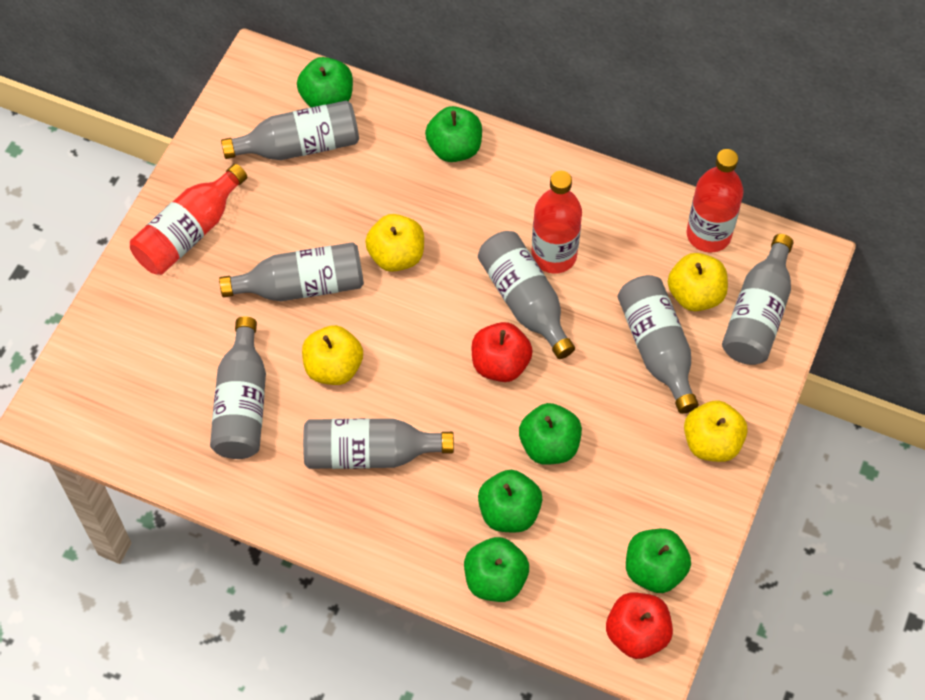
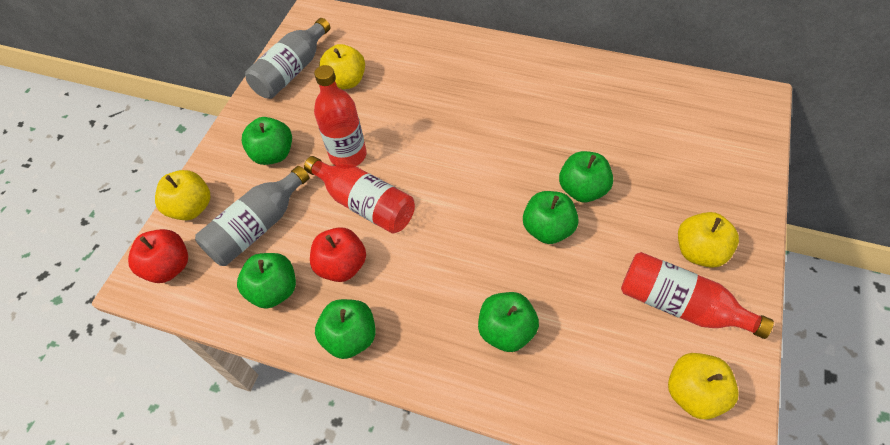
grey bottle: [210,316,266,459] [219,242,364,301] [221,100,359,160] [303,418,454,469] [478,231,575,359] [618,275,699,414] [722,234,793,365] = 7 -> [195,166,309,266] [245,18,330,99] = 2

